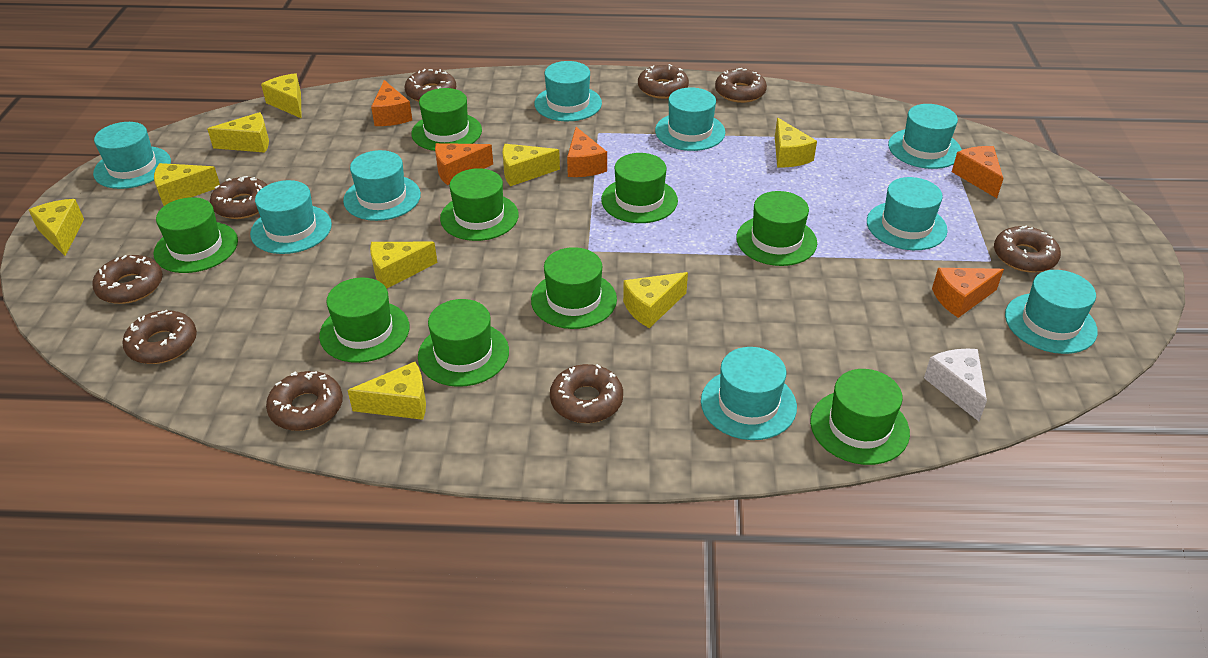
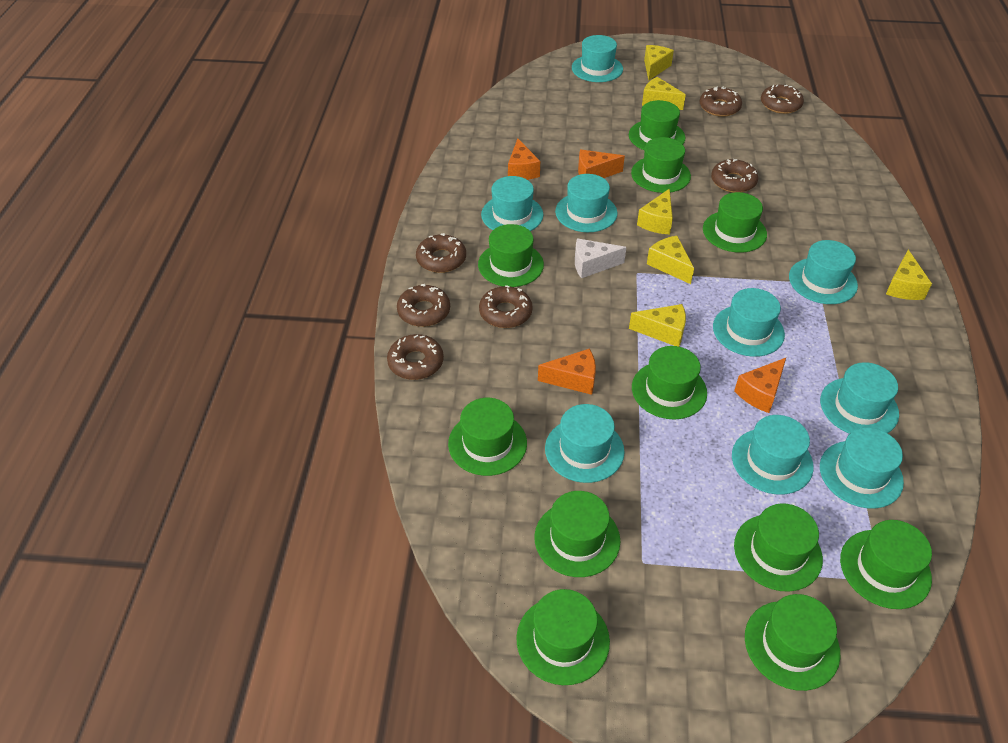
brown donut: [92,255,163,304] [122,310,197,364] [210,176,267,219] [266,371,343,431] [404,69,456,102] [550,364,623,423] [638,64,689,99] [715,68,767,103] [994,226,1061,273] = 9 -> [387,334,444,380] [397,284,450,327] [416,233,466,273] [479,285,533,328] [699,87,742,117] [711,159,758,193] [761,85,804,114] = 7
green hat: [153,197,238,273] [319,278,409,363] [411,88,482,151] [418,299,509,387] [440,168,519,241] [531,247,617,329] [601,153,678,223] [736,191,817,266] [810,369,910,465] = 9 -> [448,398,527,476] [478,224,544,287] [516,589,610,685] [534,491,621,577] [629,100,685,150] [631,137,691,193] [632,346,707,419] [703,192,767,253] [734,503,823,592] [745,594,840,691] [840,520,932,609] = 11
orange cheese: [371,80,412,126] [435,143,493,185] [567,127,607,177] [932,268,1004,318] [952,146,1004,198] = 5 -> [508,139,540,180] [538,348,596,395] [578,150,625,178] [734,358,786,413] = 4
yellow cheese: [29,199,84,256] [154,163,220,206] [207,112,269,153] [261,73,302,119] [347,362,426,420] [370,242,437,289] [503,144,560,186] [623,272,688,328] [775,118,817,167] = 9 -> [629,304,686,347] [637,189,673,234] [642,77,686,110] [644,45,674,81] [647,236,694,284] [886,249,932,300] = 6

